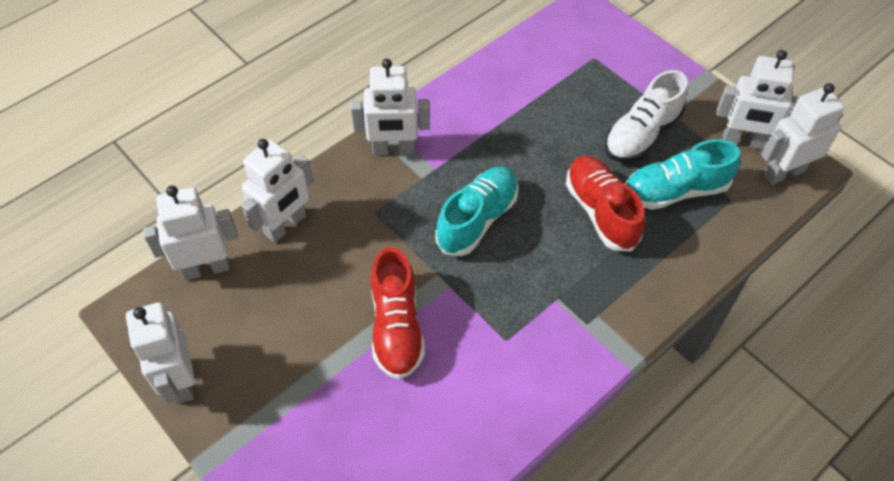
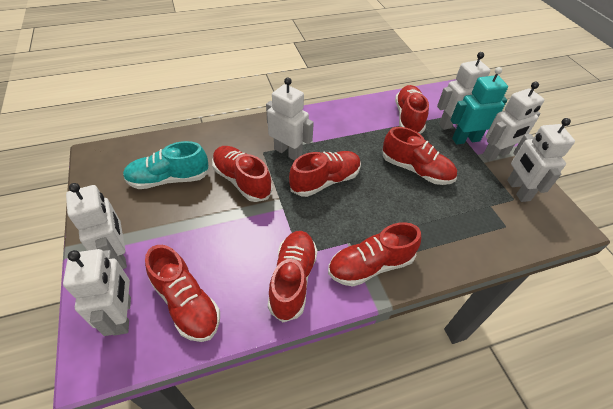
red shoe: [371,247,425,380] [566,156,645,251] = 2 -> [145,245,220,342] [212,146,272,202] [268,231,317,322] [289,151,361,197] [328,222,421,287] [382,127,457,185] [395,85,429,134] = 7
turquoise robot: none = 0 -> [450,67,508,145] = 1
turquoise shoe: [436,167,519,256] [625,139,741,210] = 2 -> [123,141,210,189] = 1
white shoe: [605,70,688,162] = 1 -> none = 0

